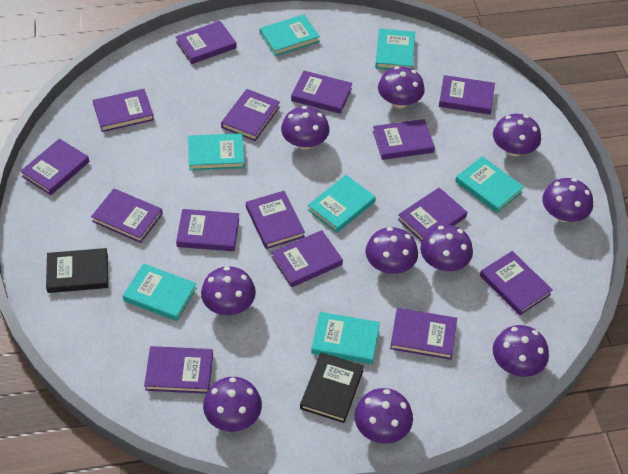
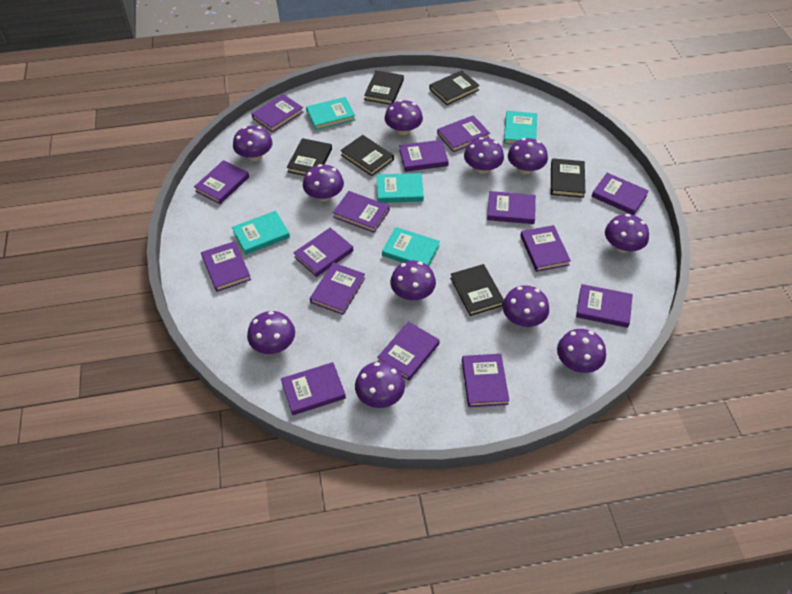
black book: [46,248,108,293] [300,352,364,423] = 2 -> [287,138,332,176] [340,135,394,176] [364,70,404,105] [429,70,480,105] [450,264,504,316] [551,158,585,198] = 6
purple mushroom: [201,266,256,315] [203,377,262,432] [281,106,330,149] [354,388,413,444] [365,227,418,274] [378,66,425,108] [420,225,473,271] [493,114,541,156] [493,325,549,377] [542,178,593,222] = 10 -> [233,126,273,161] [247,311,295,354] [303,164,344,201] [355,361,405,408] [385,100,423,135] [390,261,436,300] [464,137,504,174] [502,285,549,327] [508,138,548,174] [557,329,606,373] [605,214,649,253] = 11
turquoise book: [123,263,197,321] [188,133,245,171] [260,15,320,56] [308,175,376,233] [311,312,380,364] [375,29,415,69] [455,156,524,213] = 7 -> [232,211,290,255] [306,97,356,130] [377,173,424,203] [382,227,440,266] [504,111,537,145] = 5

